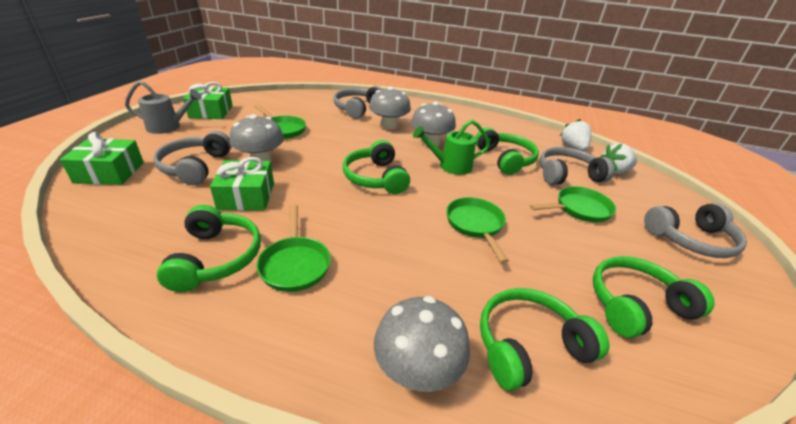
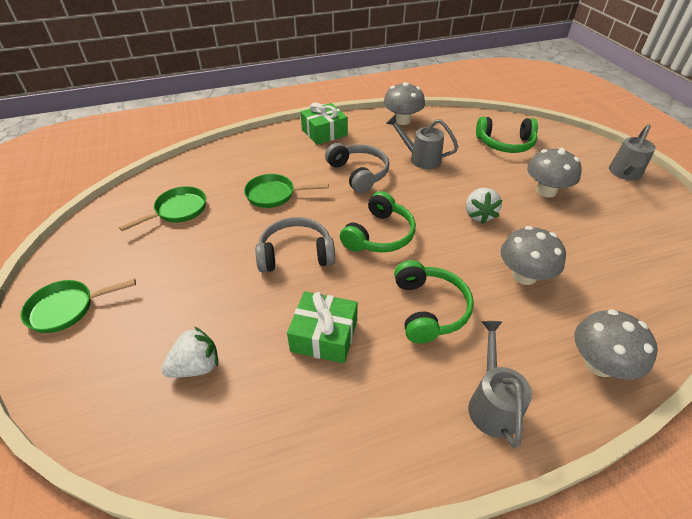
green gift: [60,132,144,185] [183,82,233,119] [210,157,274,211] = 3 -> [287,291,358,364] [301,103,348,145] = 2
green headphones: [157,205,261,292] [343,140,410,194] [476,128,539,175] [480,288,609,391] [593,256,715,338] = 5 -> [340,191,416,252] [394,260,474,344] [476,117,538,153] = 3
green pan: [254,104,306,139] [256,204,331,292] [446,197,509,263] [530,186,616,223] = 4 -> [21,279,136,333] [119,186,206,231] [244,174,329,208] = 3
green watering can: [413,120,490,175] = 1 -> none = 0
grey headphones: [153,131,232,185] [333,86,383,119] [540,147,615,185] [644,203,747,258] = 4 -> [255,217,335,273] [325,143,389,193] = 2
grey watering can: [125,81,202,134] = 1 -> [386,115,458,169] [468,321,532,448] [609,124,656,180] = 3

